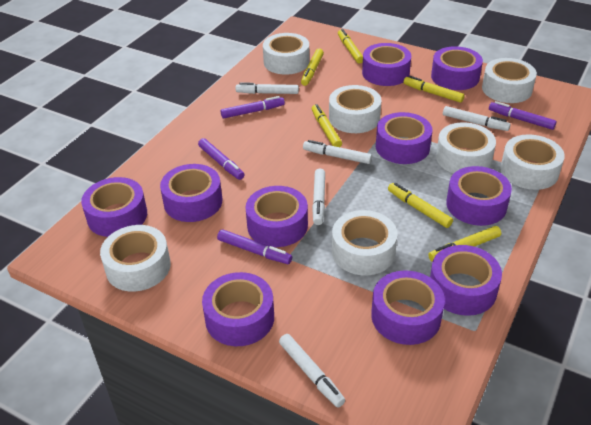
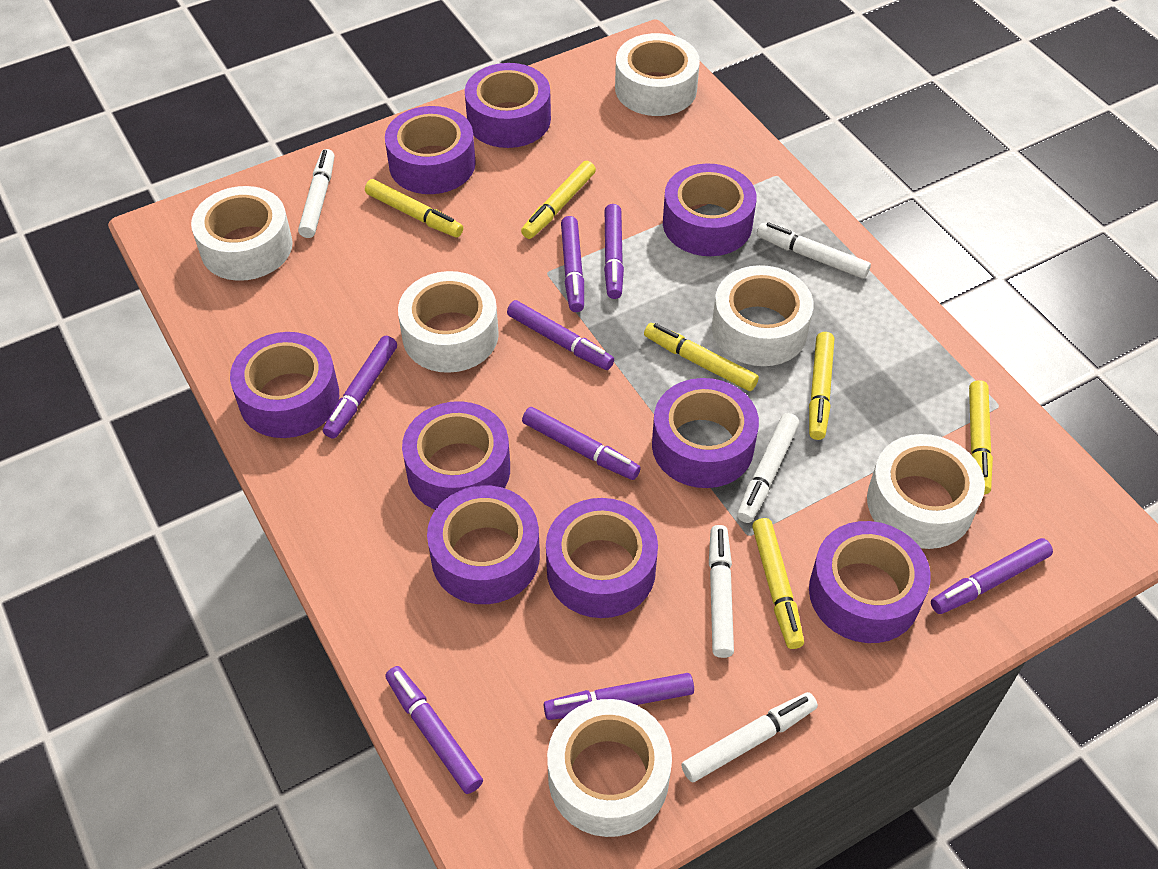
purple marker: [198,138,245,180] [217,229,292,264] [221,96,285,118] [489,101,557,130] = 4 -> [323,336,397,439] [385,666,483,794] [507,300,614,370] [522,407,640,480] [544,673,694,720] [561,216,584,312] [604,204,624,299] [931,538,1053,614] = 8
purple tape: [81,177,147,237] [160,164,223,222] [202,272,274,346] [245,186,308,247] [362,43,411,86] [371,270,445,345] [376,112,432,164] [430,245,502,316] [431,46,483,90] [446,166,512,226] = 10 -> [230,332,339,438] [385,106,476,194] [402,401,510,509] [427,485,540,604] [465,63,551,148] [546,498,658,618] [652,378,759,488] [663,163,757,256] [809,521,931,643] = 9
white tape: [100,225,171,291] [263,33,309,75] [329,85,381,133] [332,210,398,275] [436,122,496,174] [482,58,537,103] [500,134,565,190] = 7 -> [191,186,293,281] [398,271,499,373] [547,699,672,837] [615,33,700,116] [712,265,814,366] [867,434,985,549] = 6

